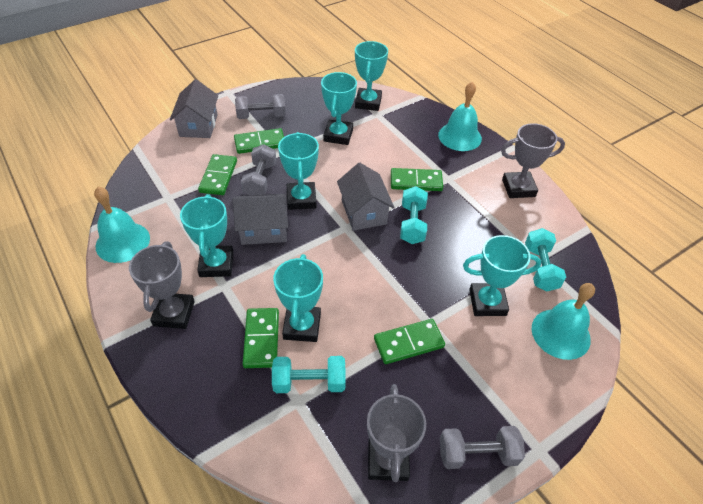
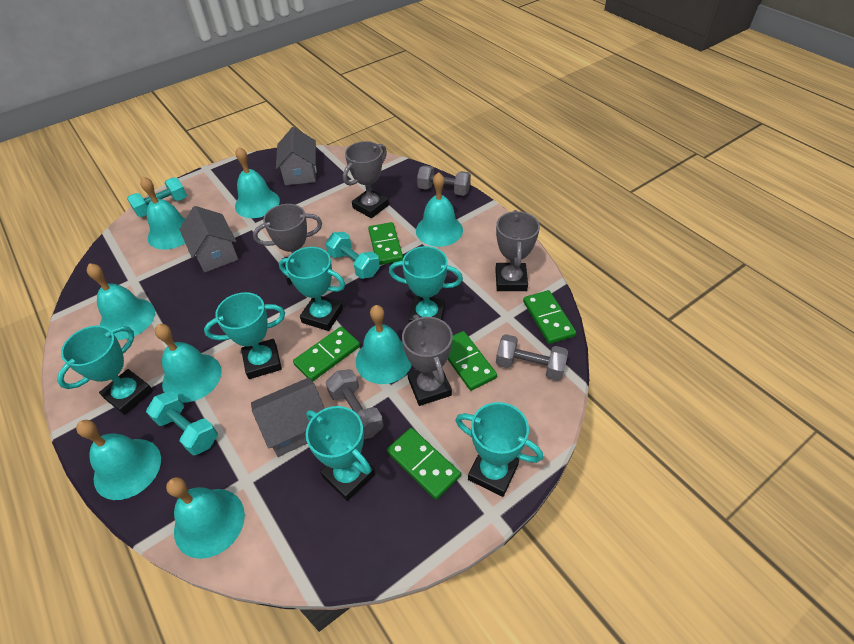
grey trophy: [129,241,195,329] [367,384,426,482] [501,123,565,198] = 3 -> [253,204,322,285] [343,141,389,218] [402,314,453,406] [495,210,540,291] = 4
turquoise bell: [94,187,150,263] [438,82,482,151] [532,283,595,360] = 3 -> [76,420,161,500] [87,263,155,340] [140,177,185,250] [155,324,221,402] [166,477,245,559] [235,146,280,218] [356,305,412,384] [416,172,463,247] = 8

